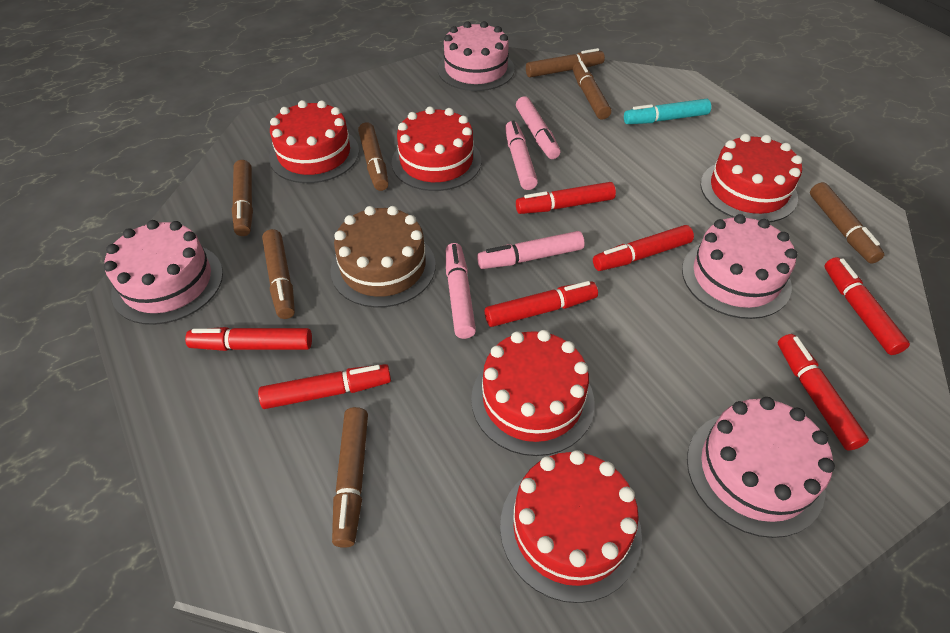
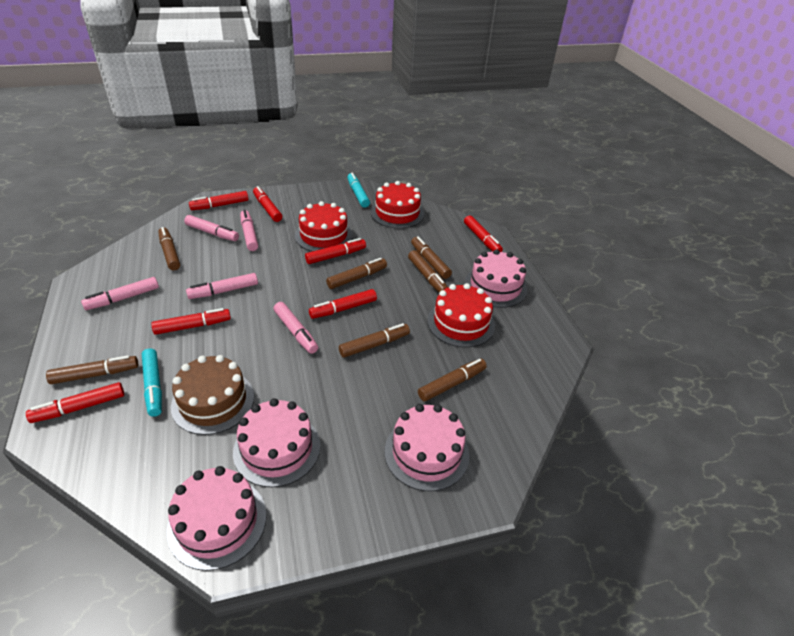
pink marker: [446,243,476,339] [477,231,585,269] [505,120,538,190] [516,96,560,159] = 4 -> [81,277,159,310] [184,215,239,241] [186,273,258,299] [240,210,258,251] [273,302,318,354] = 5
red cake: [269,100,359,183] [392,106,481,191] [471,330,595,456] [500,450,642,603] [701,134,802,222] = 5 -> [295,201,353,252] [371,181,424,229] [428,283,495,348] = 3
turquoise marker: [624,99,711,124] = 1 -> [142,348,162,417] [347,173,370,208] = 2

